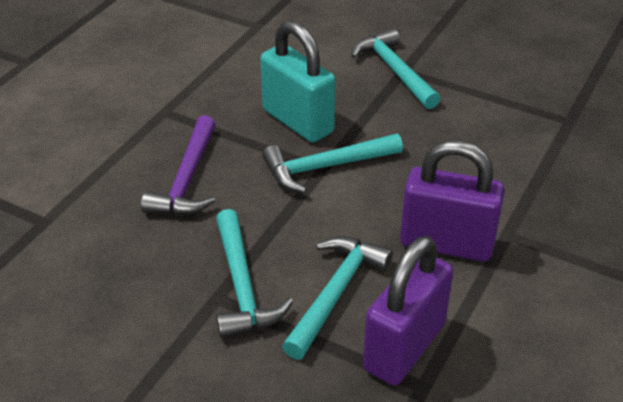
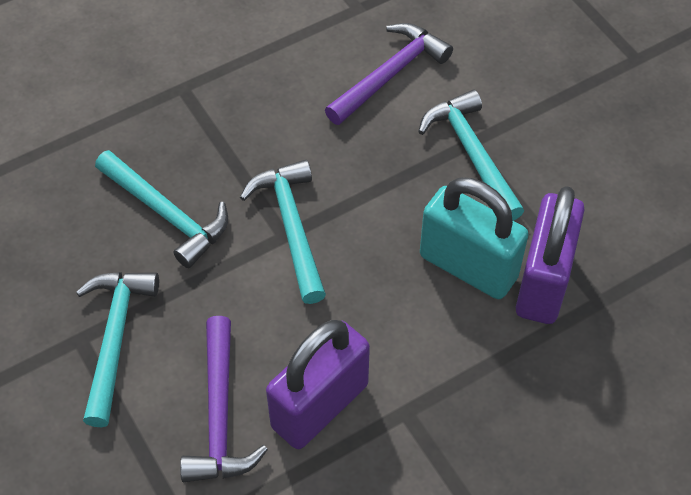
purple hammer: [141,115,216,215] = 1 -> [180,316,268,482] [325,23,453,125] = 2

